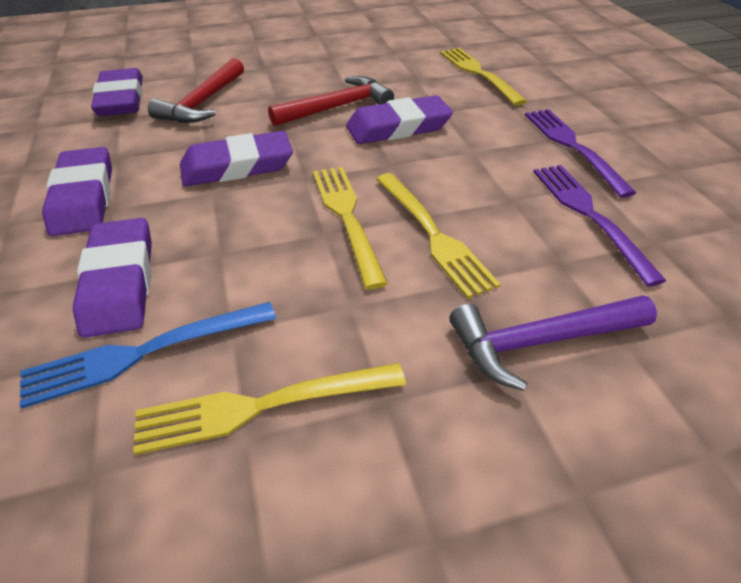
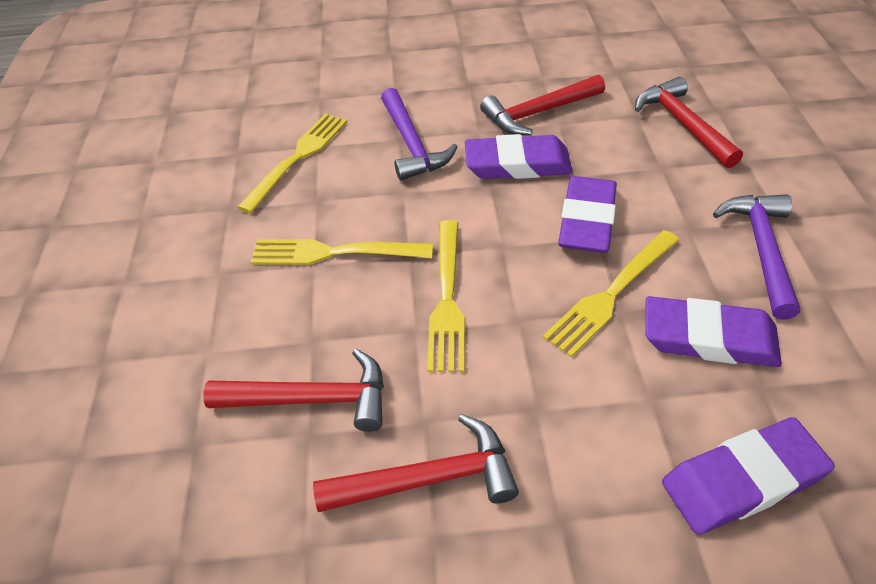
blue fork: [20,302,276,409] = 1 -> none = 0
purple eraser: [42,147,112,236] [73,218,152,338] [91,68,143,116] [180,131,293,186] [346,95,453,144] = 5 -> [465,134,573,179] [558,176,617,253] [645,296,782,367] [662,417,835,535] = 4
purple fork: [525,109,636,198] [533,165,666,287] = 2 -> none = 0
purple hammer: [449,295,657,391] = 1 -> [381,88,458,181] [713,194,800,320] = 2
red hammer: [148,58,244,123] [268,76,394,126] = 2 -> [203,349,384,432] [313,414,519,512] [480,75,605,135] [635,77,743,168] = 4

